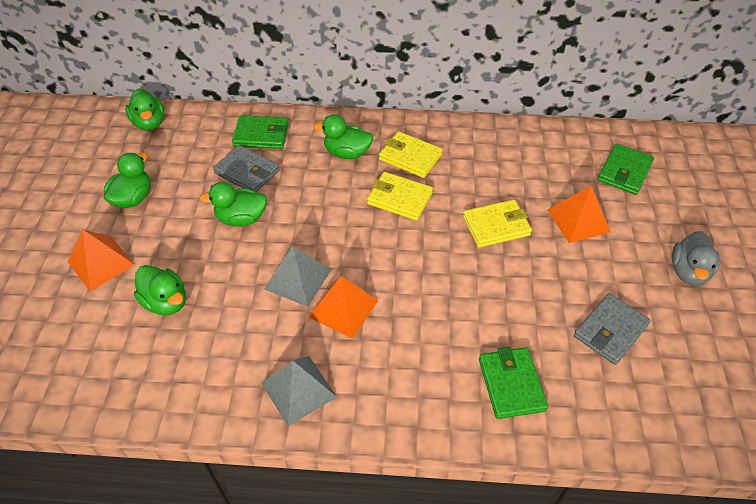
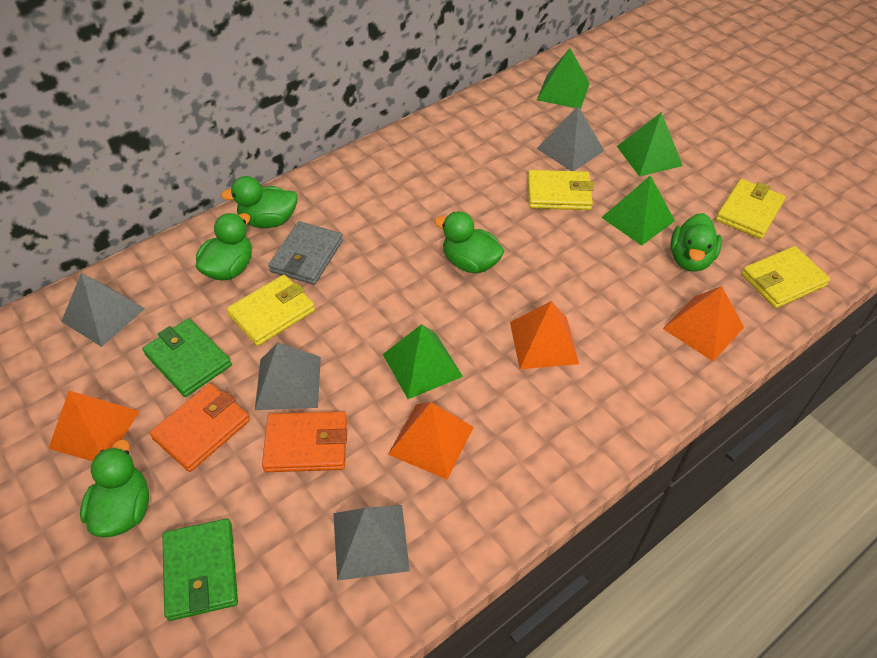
green pyramid: none = 0 -> [383,324,463,399] [537,48,590,109] [601,176,675,246] [617,112,683,177] = 4
green wallet: [232,115,289,149] [479,347,548,419] [598,144,654,195] = 3 -> [142,318,232,397] [162,519,238,621] = 2
grey duck: [672,231,720,286] = 1 -> none = 0
grey pyramid: [261,356,337,426] [265,246,331,307] = 2 -> [61,273,145,347] [255,343,321,410] [333,505,410,581] [537,106,604,171] = 4
grey wallet: [213,145,280,193] [574,293,651,365] = 2 -> [268,221,343,285] = 1
orange pyramid: [68,229,135,291] [309,276,378,339] [548,186,611,243] = 3 -> [48,391,139,461] [388,402,474,479] [510,301,579,369] [663,286,744,361] = 4
orange wallet: none = 0 -> [149,383,250,472] [262,411,347,472] = 2
yellow wallet: [367,172,433,221] [379,131,443,178] [463,200,532,248] = 3 -> [227,275,315,346] [528,170,594,210] [716,179,786,239] [741,246,830,308] = 4

